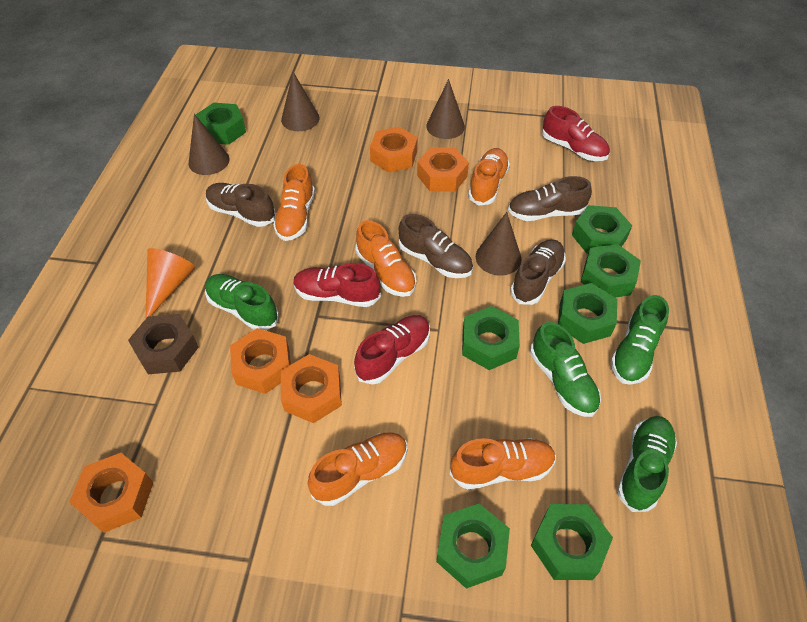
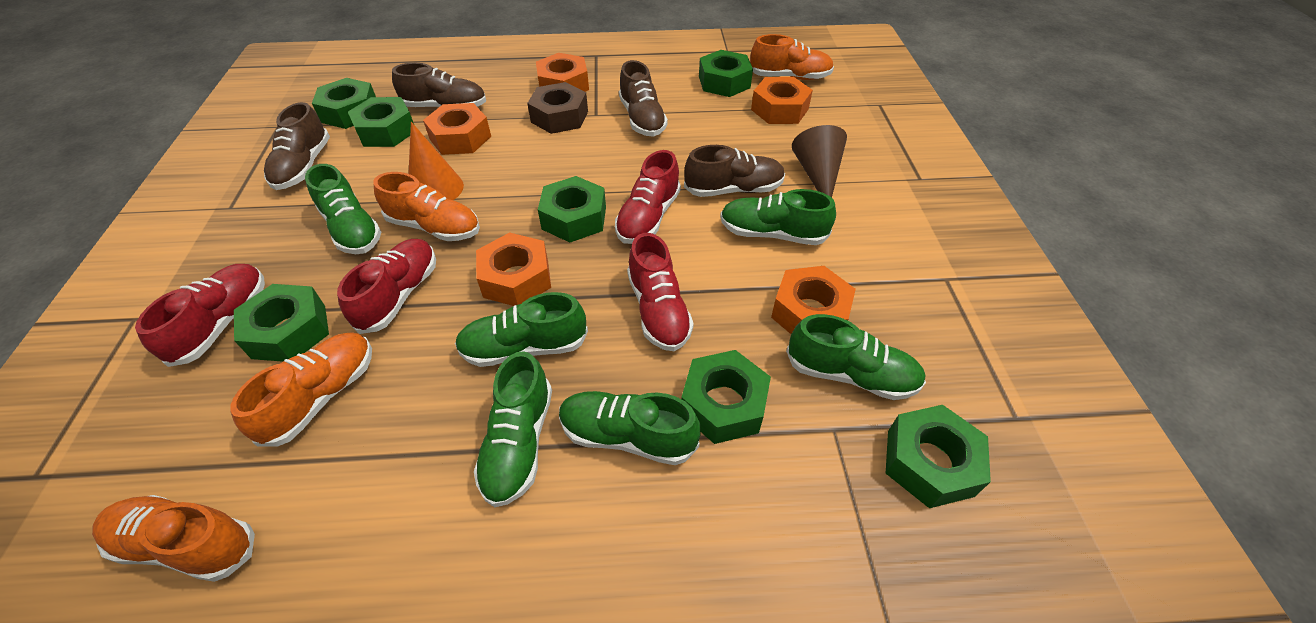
brown cone: [189,114,230,175] [281,72,319,131] [426,79,465,139] [476,212,522,276] = 4 -> [792,125,847,198] = 1
green shoe: [205,274,279,330] [530,322,601,417] [611,295,669,385] [617,416,677,512] = 4 -> [305,164,381,254] [455,292,588,367] [474,351,552,507] [559,391,701,465] [720,189,836,245] [786,314,926,400] = 6
orange shoe: [273,164,315,241] [308,432,407,506] [356,220,416,297] [450,438,556,489] [468,148,510,206] = 5 -> [92,495,255,582] [230,332,372,447] [373,172,480,241] [750,34,834,80] = 4
red shoe: [293,263,381,307] [354,315,430,385] [542,106,610,161] = 3 -> [135,264,265,367] [337,239,436,334] [615,150,681,244] [627,233,694,351] = 4

